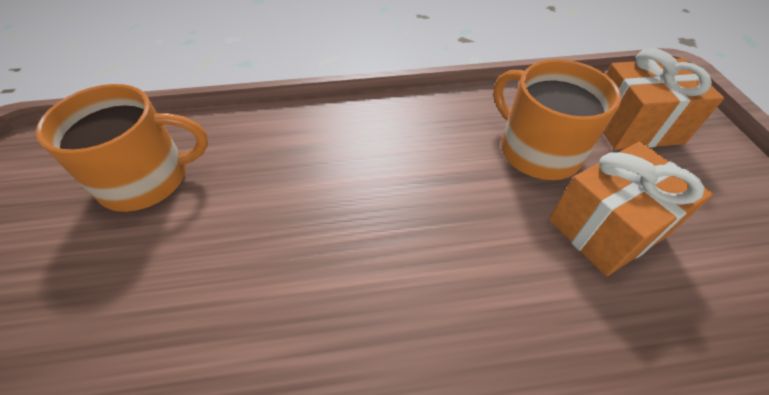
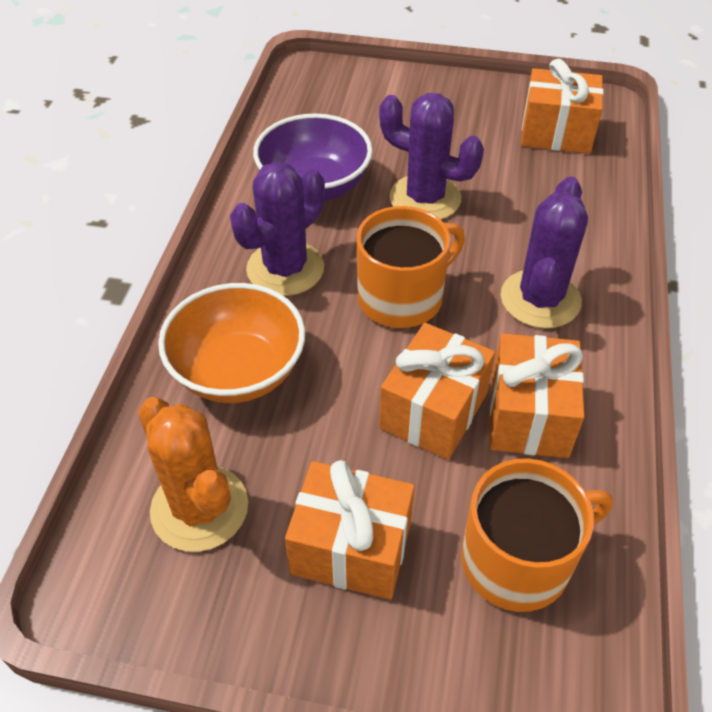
orange bowl: none = 0 -> [158,283,305,403] = 1
orange cactus: none = 0 -> [138,397,248,552] = 1
orange gift: [549,141,713,276] [603,48,724,150] = 2 -> [285,460,415,600] [379,323,495,460] [490,333,584,458] [521,59,604,154] = 4
purple bowl: none = 0 -> [253,114,373,201] = 1
purple cactus: none = 0 -> [230,161,325,296] [379,93,484,219] [501,177,588,329] = 3

